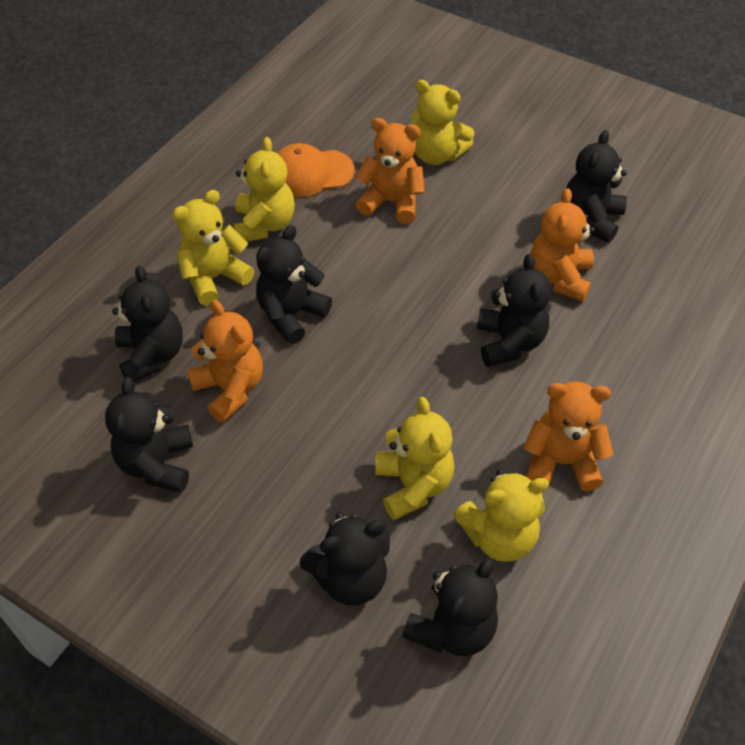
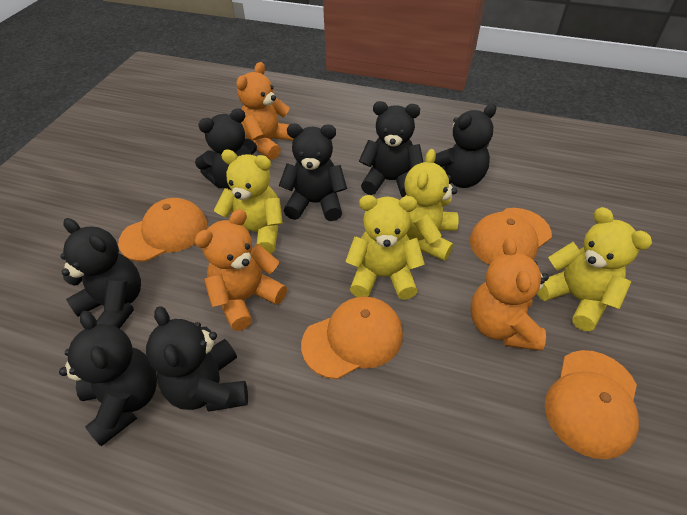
orange cap: [277,143,355,197] = 1 -> [118,198,207,262] [301,296,403,379] [470,208,552,265] [545,350,639,459] = 4
orange teddy bear: [187,300,263,423] [355,118,425,224] [524,381,613,491] [530,188,595,302] = 4 -> [194,209,287,331] [237,62,294,160] [470,238,549,351] = 3
yellow teddy bear: [172,190,254,306] [234,137,295,242] [375,397,454,520] [411,80,474,165] [453,469,549,562] = 5 -> [214,150,283,254] [345,195,425,300] [404,149,458,261] [537,207,652,331] = 4

